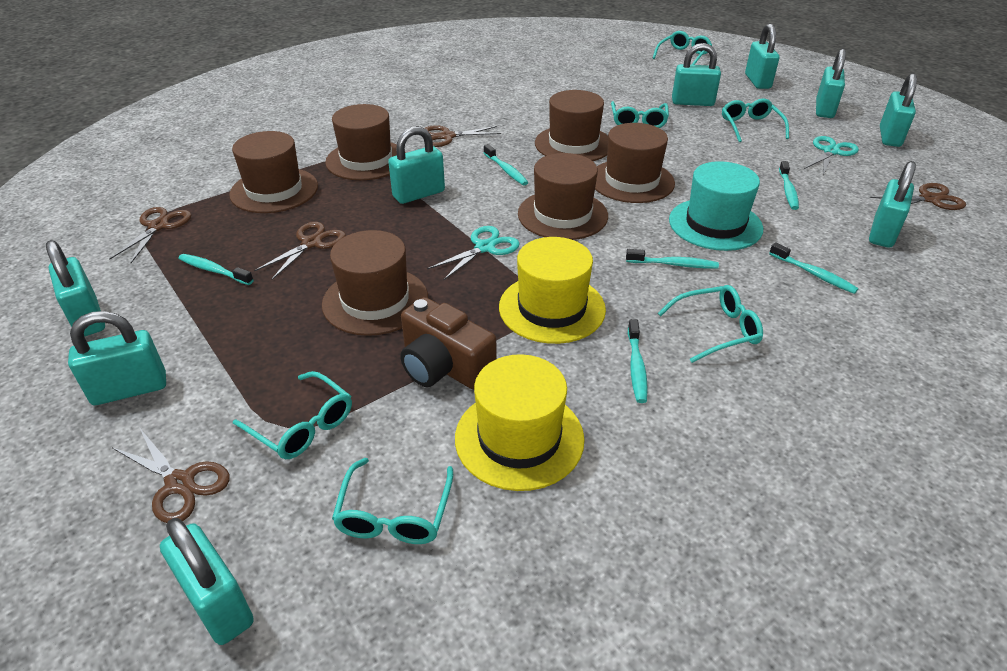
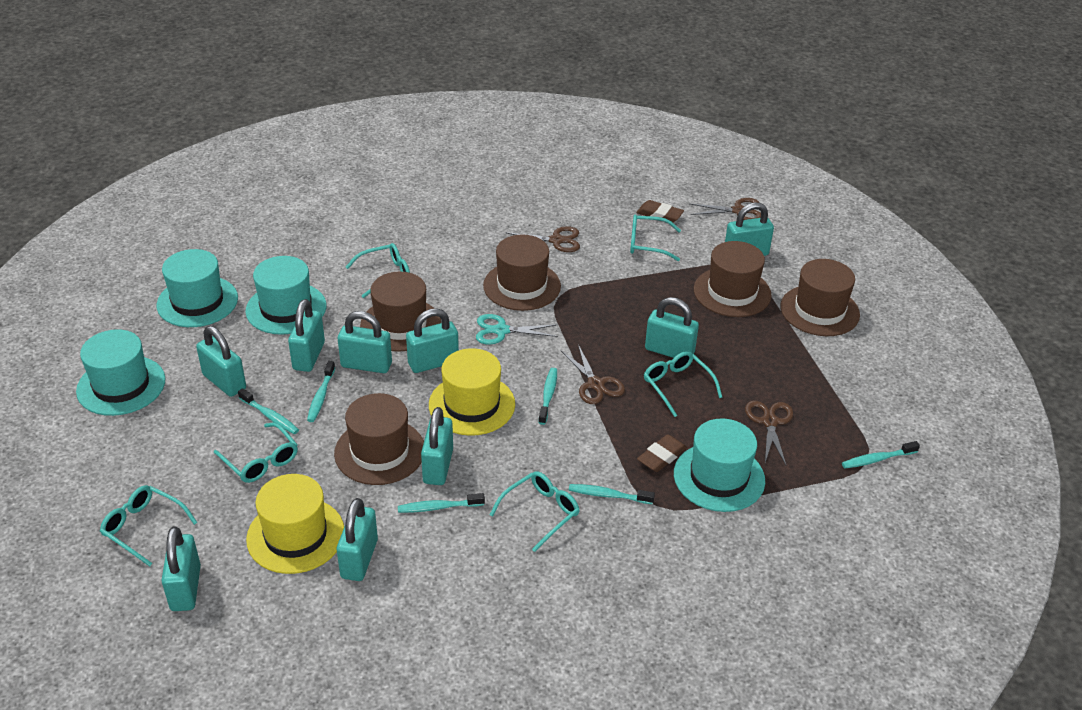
brown camera: [400,297,497,390] = 1 -> none = 0
brown eraser: none = 0 -> [636,200,684,223] [637,434,687,472] = 2
brown hat: [229,131,318,213] [322,230,428,336] [325,104,406,180] [518,153,608,240] [535,90,608,161] [595,123,675,203] = 6 -> [334,393,424,485] [360,272,441,352] [483,234,561,311] [694,241,772,317] [780,259,860,336] = 5
brown scissors: [109,207,192,263] [112,427,230,523] [254,222,346,280] [425,125,501,147] [870,183,966,210] = 5 -> [505,226,580,252] [561,344,625,404] [690,198,761,220] [745,401,793,465] = 4
turquoise hat: [669,161,763,251] = 1 -> [76,329,165,416] [157,249,238,327] [245,256,326,335] [674,418,765,512] = 4
turquoise scissors: [427,226,520,281] [804,136,859,175] = 2 -> [476,314,558,345] = 1

